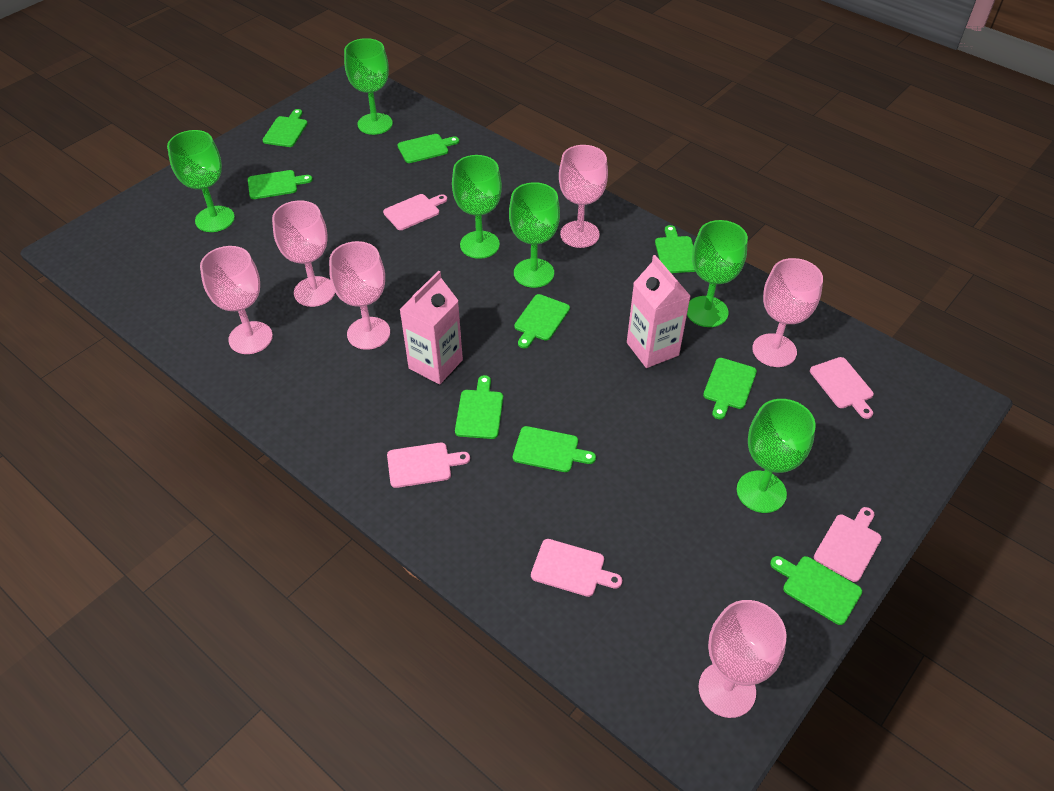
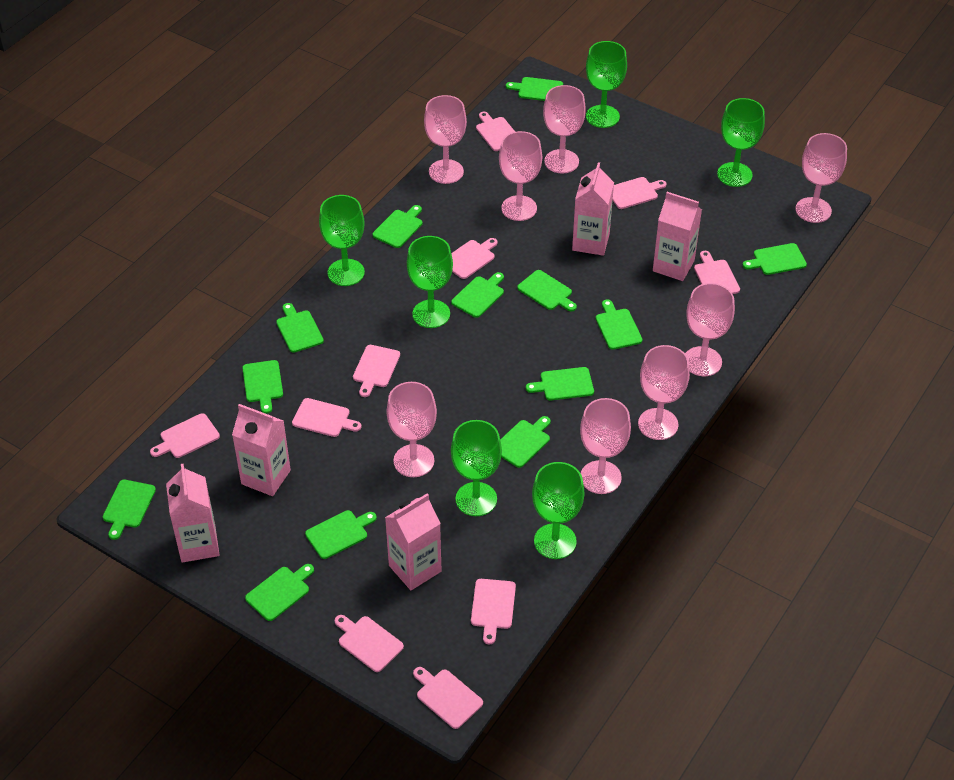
green cutting board: [248,170,313,199] [263,109,308,147] [398,134,459,163] [455,375,503,439] [513,426,596,472] [514,294,570,348] [655,225,696,273] [703,358,757,419] [770,556,862,625] = 9 -> [103,479,156,540] [242,360,283,414] [245,564,314,621] [276,303,324,353] [305,510,377,559] [373,205,422,248] [451,272,504,318] [500,416,551,468] [506,77,563,101] [517,270,577,311] [526,367,594,400] [596,299,643,350] [743,243,807,275] = 13
pink carton: [399,271,463,385] [627,255,690,368] = 2 -> [166,464,219,563] [232,404,291,496] [385,493,442,590] [572,162,614,256] [653,192,702,281] = 5
pink cutting board: [383,194,447,230] [387,443,470,488] [531,539,622,597] [810,357,874,419] [814,507,882,582] = 5 -> [150,413,220,458] [292,398,362,437] [335,615,404,672] [353,345,400,397] [413,667,483,729] [451,238,498,279] [471,579,516,644] [476,112,515,151] [613,177,667,209] [694,251,740,294] = 10
pink goblet: [200,246,273,354] [272,200,335,307] [329,241,390,350] [559,145,608,248] [698,600,787,718] [752,258,823,367] = 6 -> [386,382,437,477] [424,95,467,184] [499,131,542,221] [543,85,586,174] [580,398,631,494] [638,345,690,440] [685,283,735,376] [796,133,847,223] = 8

